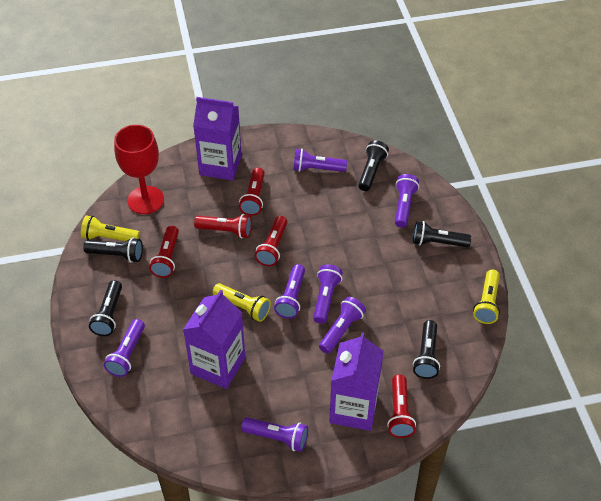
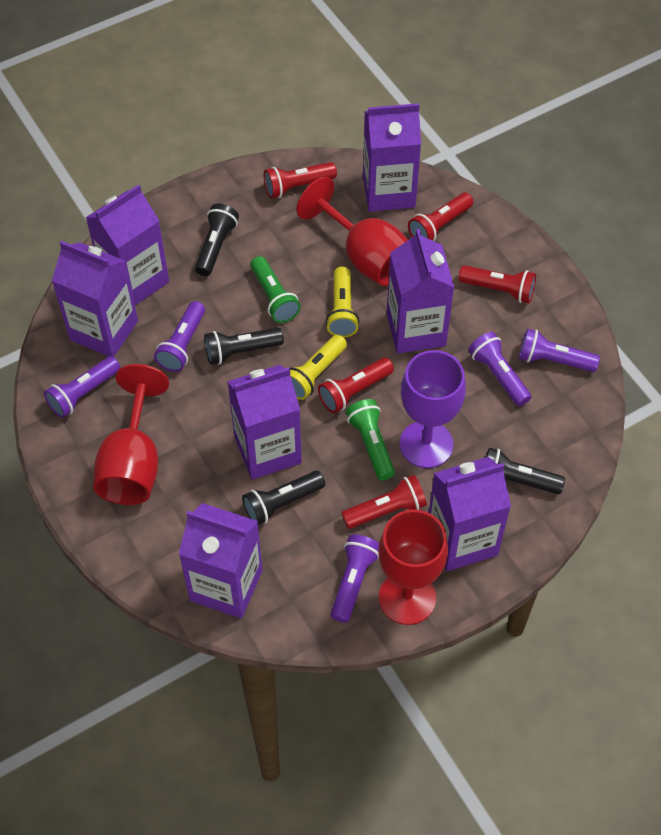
black flashlight: [83,237,143,263] [89,280,122,336] [359,140,389,191] [413,221,471,247] [413,320,440,379] = 5 -> [195,203,239,276] [204,328,284,365] [242,471,325,525] [485,448,565,494] = 4
green flashlight: none = 0 -> [250,256,301,323] [346,399,395,480] = 2
purple carton: [183,290,245,389] [193,97,242,180] [329,332,384,431] = 3 -> [52,241,138,357] [86,184,169,305] [179,503,262,619] [227,364,302,480] [363,103,421,212] [387,229,454,354] [429,457,511,571] = 7
purple flashlight: [104,319,145,377] [241,417,308,452] [274,264,305,319] [293,149,347,172] [313,264,343,324] [319,297,366,354] [395,174,419,228] = 7 -> [44,356,121,418] [154,301,205,372] [330,534,379,623] [468,332,531,406] [519,329,600,372] = 5
purple goblet: none = 0 -> [400,350,466,468] = 1
red goblet: [114,125,164,214] = 1 -> [93,364,169,505] [296,177,408,286] [379,510,448,625] = 3
yellow flashlight: [81,215,140,241] [213,283,271,322] [473,270,500,324] = 3 -> [289,334,347,400] [326,266,360,337] = 2

